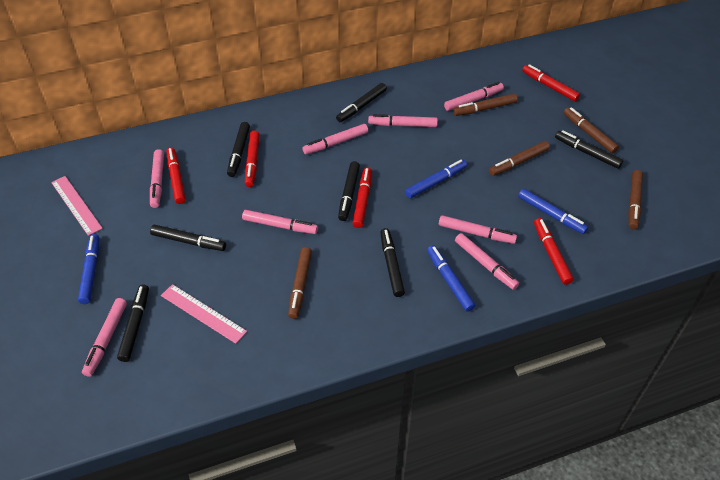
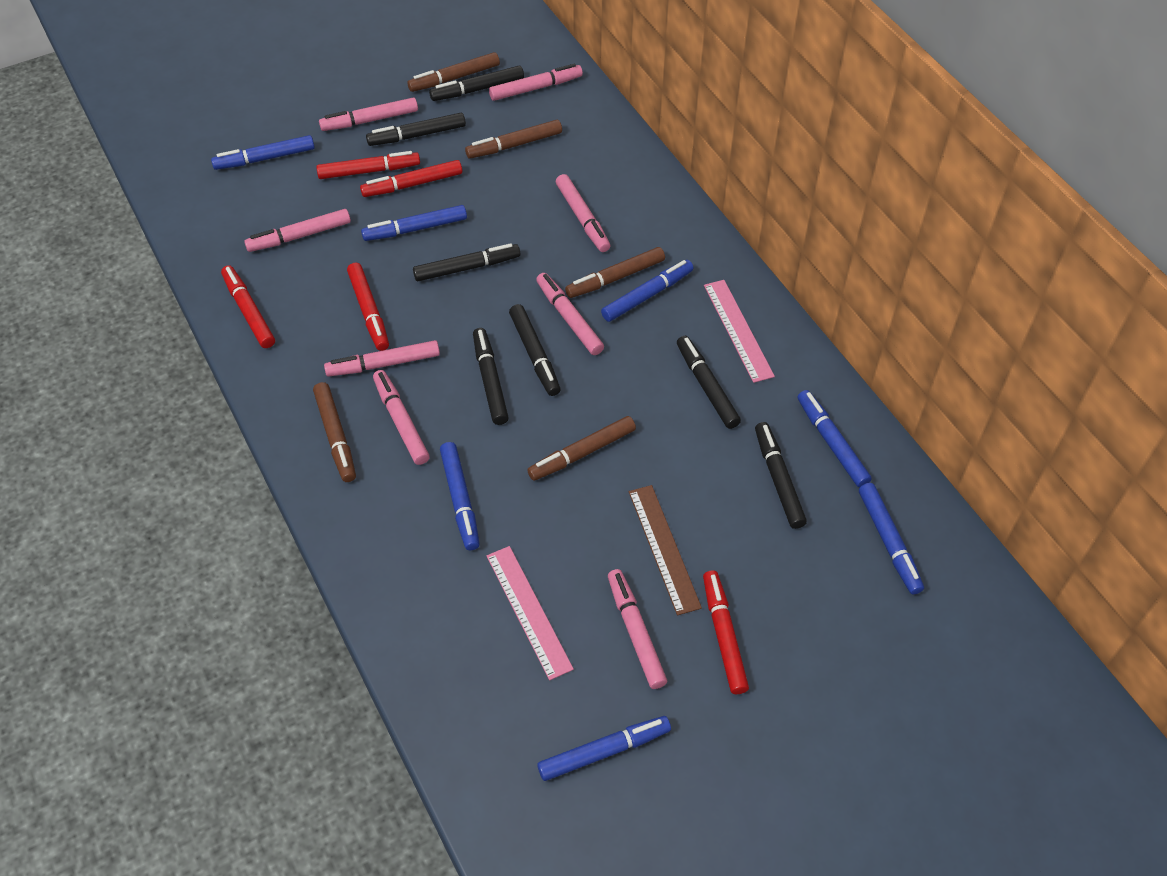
blue marker: [78,234,99,304] [405,160,467,198] [427,245,475,312] [518,189,588,234] = 4 -> [211,135,315,170] [361,205,467,241] [440,442,480,550] [537,716,671,781] [601,260,694,322] [797,390,872,487] [859,483,924,594] = 7
brown ruler: none = 0 -> [629,485,702,615] = 1

